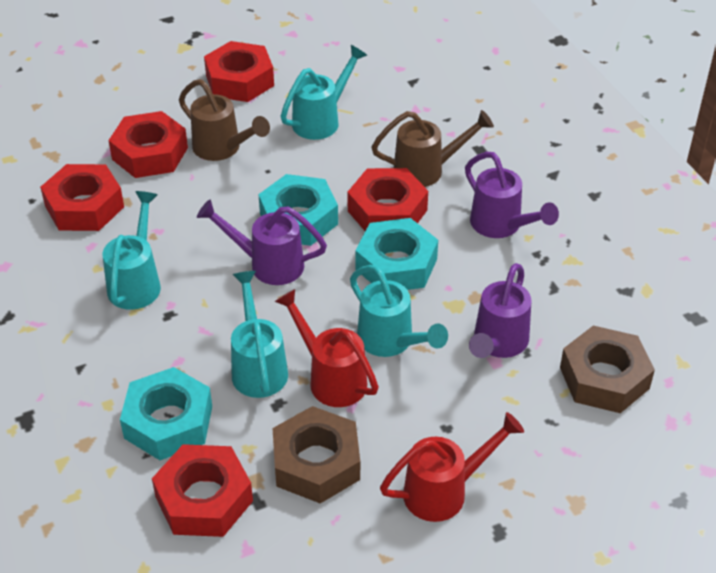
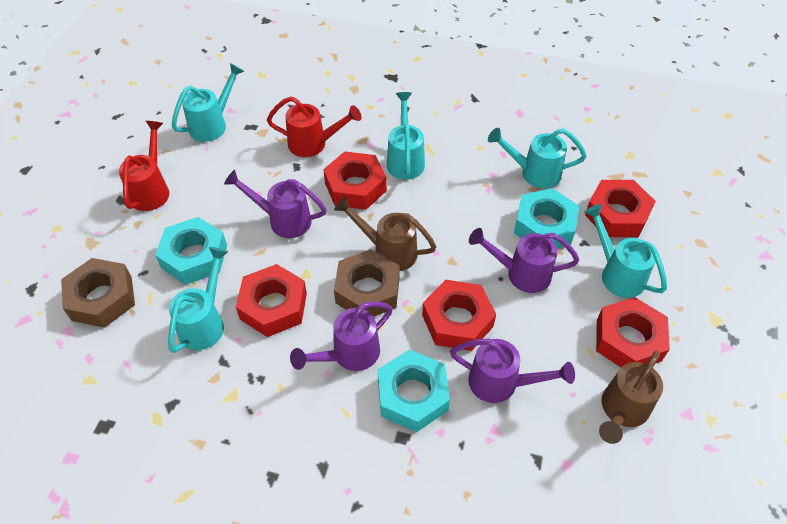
purple watering can: [197,200,327,285] [465,152,559,238] [469,263,531,358] = 3 -> [224,170,327,238] [290,301,393,371] [450,339,575,403] [469,228,579,293] = 4
turquoise watering can: [102,191,161,310] [231,271,288,398] [281,45,367,140] [350,265,448,357] = 4 -> [168,247,229,353] [172,63,244,142] [386,92,425,180] [488,128,587,188] [584,204,667,298] = 5

